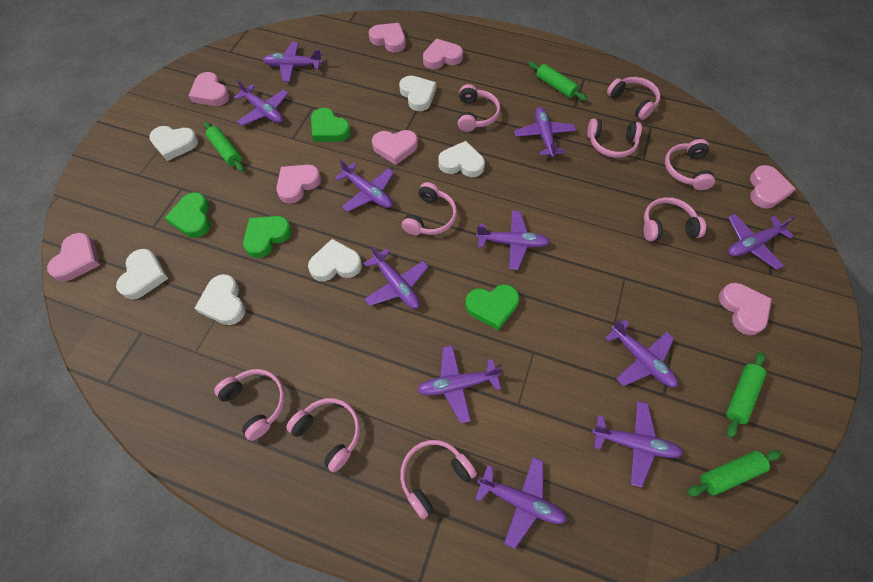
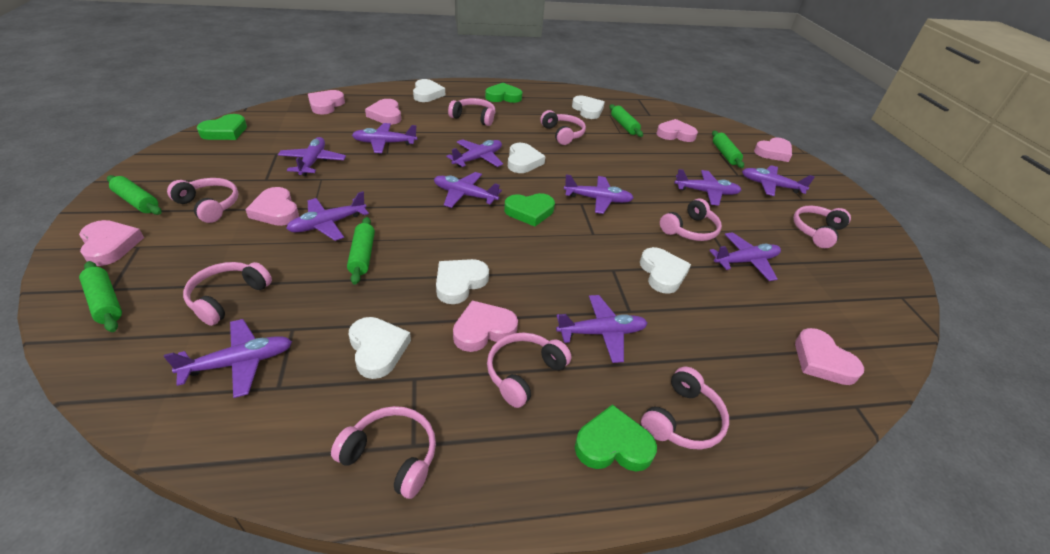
green rolling pin: [204,122,244,172] [529,62,587,101] [687,450,782,496] [726,352,767,438] = 4 -> [79,261,122,332] [107,175,162,215] [347,217,375,285] [610,104,643,137] [712,131,744,168] = 5

